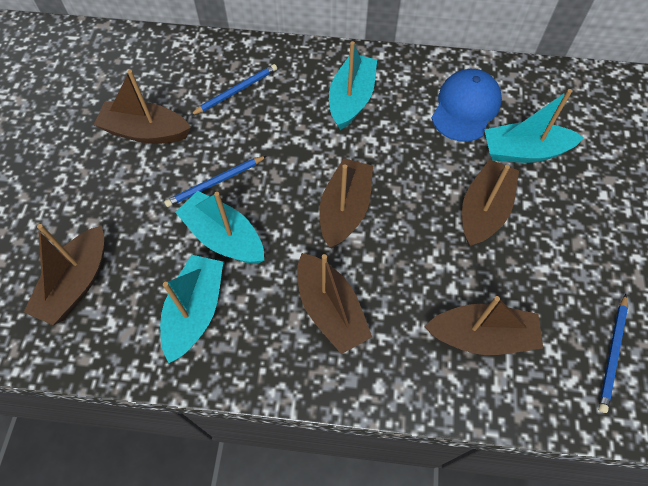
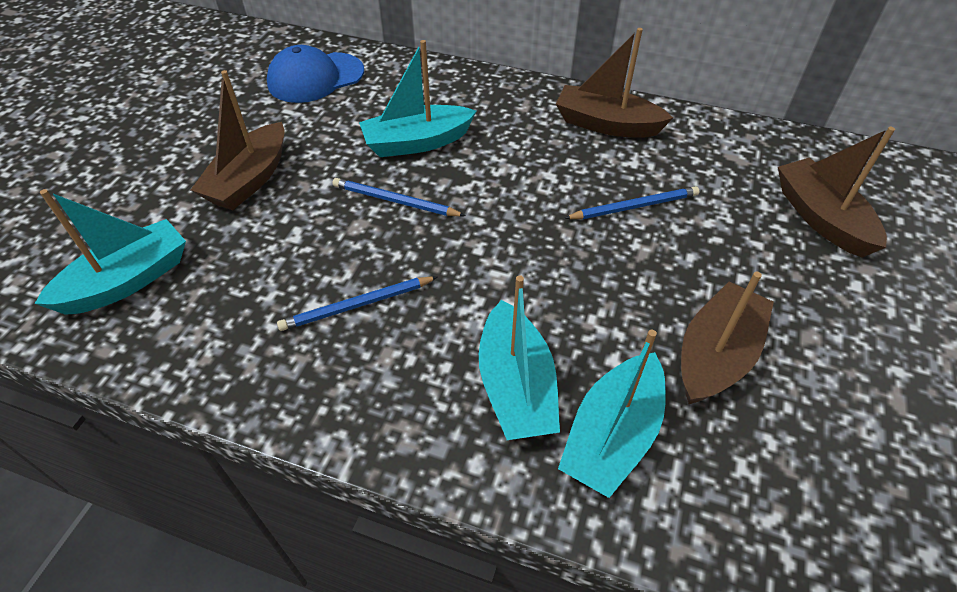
brown boat: [24,224,104,325] [94,70,191,144] [297,253,372,354] [319,158,373,248] [425,296,543,355] [462,159,519,247] = 6 -> [191,70,285,210] [556,28,673,138] [681,272,774,404] [778,127,895,258] = 4

